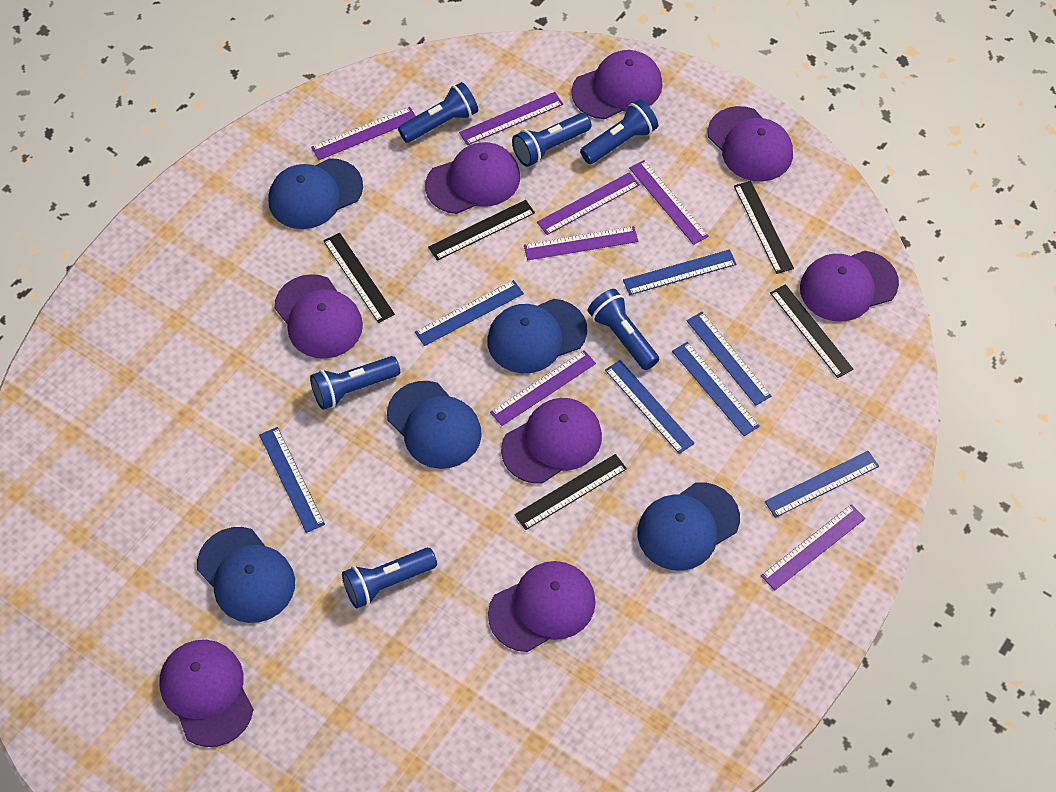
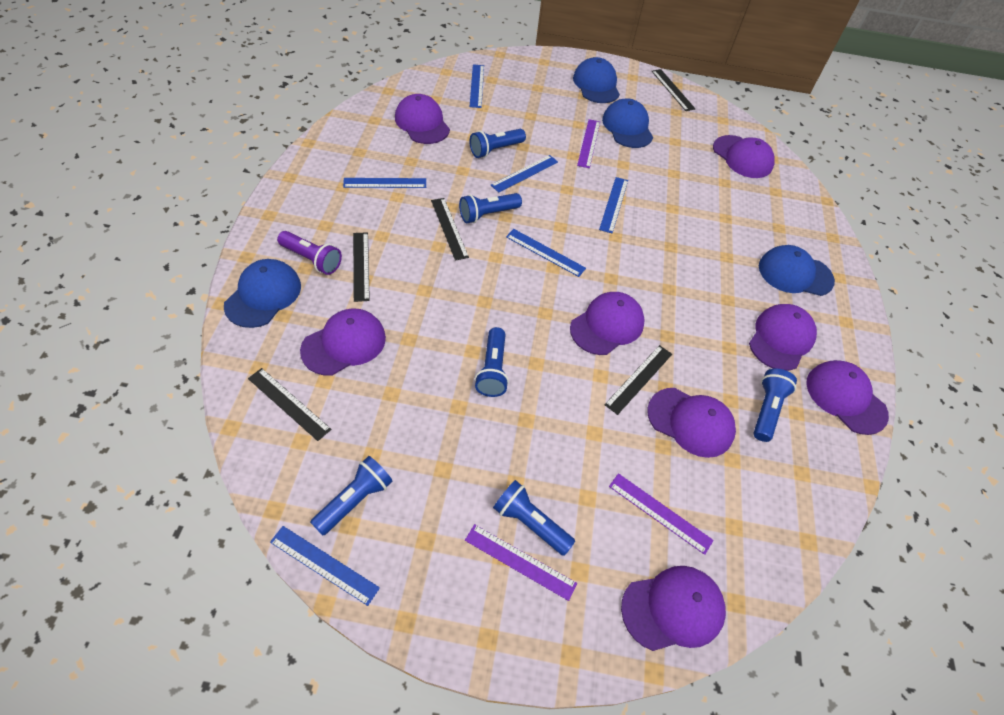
blue cap: [197,527,295,623] [268,158,363,229] [387,381,482,469] [487,299,587,373] [637,482,740,571] = 5 -> [224,259,301,328] [573,57,620,103] [602,98,653,148] [759,245,835,296] = 4
blue ruler: [259,427,325,533] [415,280,524,346] [605,360,695,454] [623,250,737,295] [672,342,760,436] [687,312,772,406] [765,451,879,518] = 7 -> [270,526,380,606] [343,178,426,188] [470,64,484,108] [491,155,558,193] [506,229,586,277] [599,177,628,233] = 6
purple flashlight: none = 0 -> [277,231,342,275] = 1
purple ruler: [311,107,416,160] [459,92,563,145] [490,350,596,426] [524,226,638,260] [537,172,640,235] [629,160,709,245] [761,504,866,590] = 7 -> [465,524,577,601] [577,119,600,168] [609,473,714,555] = 3

